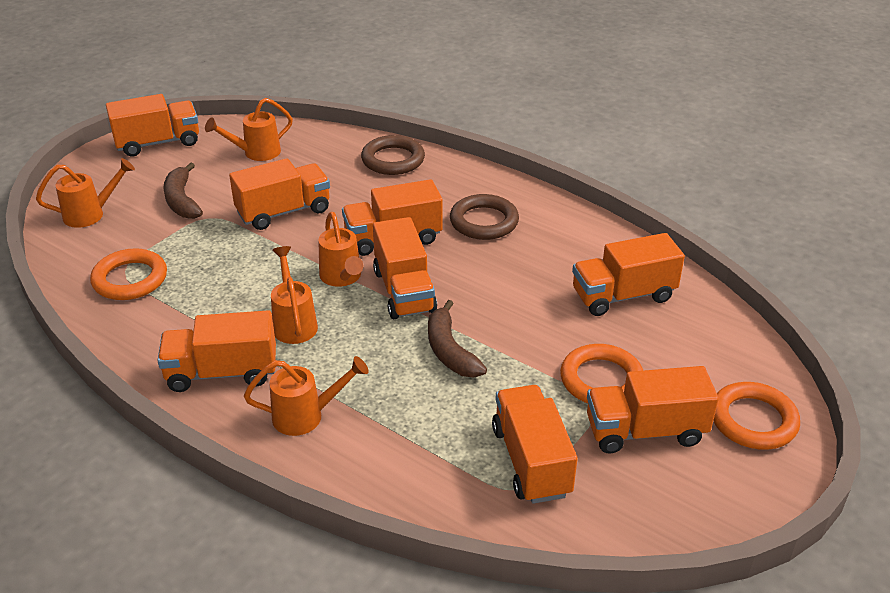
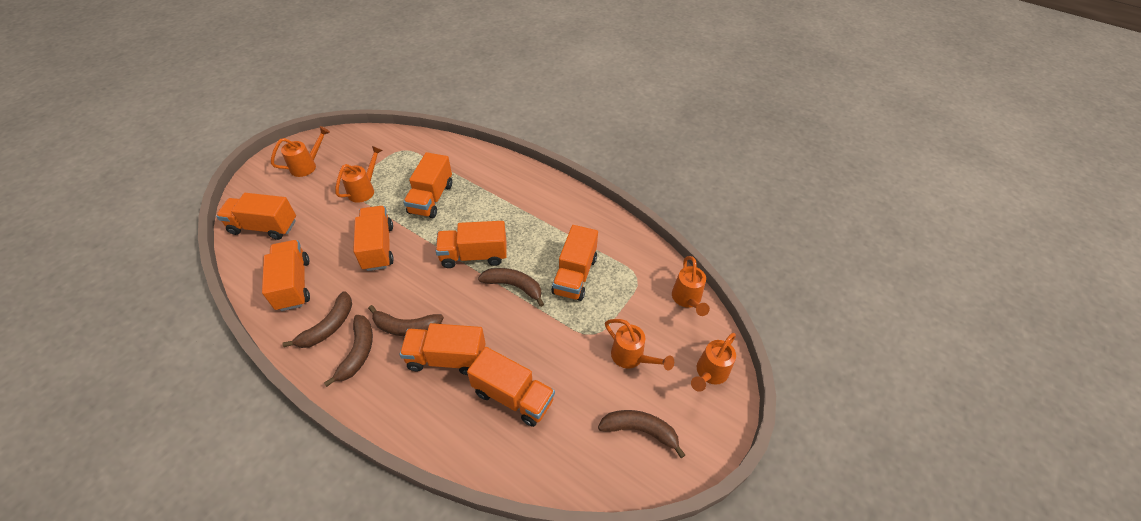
brown banana: [163,162,203,219] [428,300,487,377] = 2 -> [283,291,352,348] [324,315,373,387] [368,305,444,336] [478,268,544,307] [598,410,685,458] = 5
brown ring: [361,135,425,175] [450,194,519,240] = 2 -> none = 0
orange ring: [90,248,167,300] [560,344,643,403] [713,382,800,450] = 3 -> none = 0

